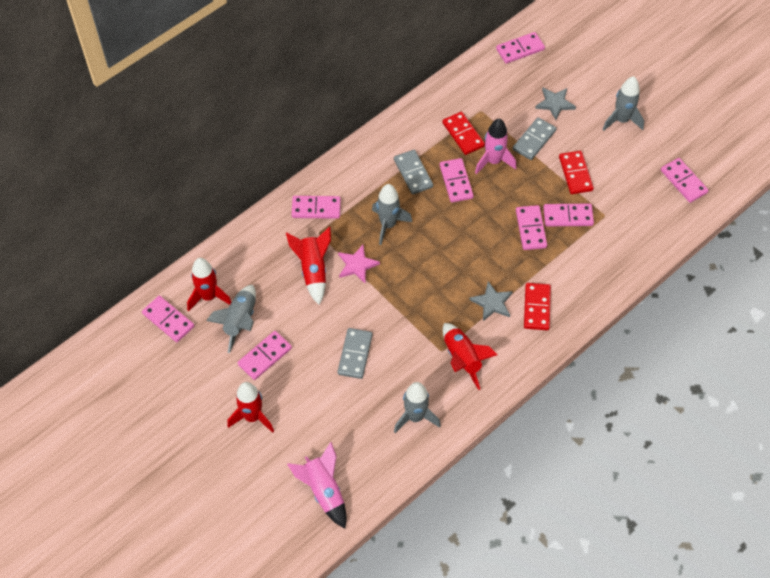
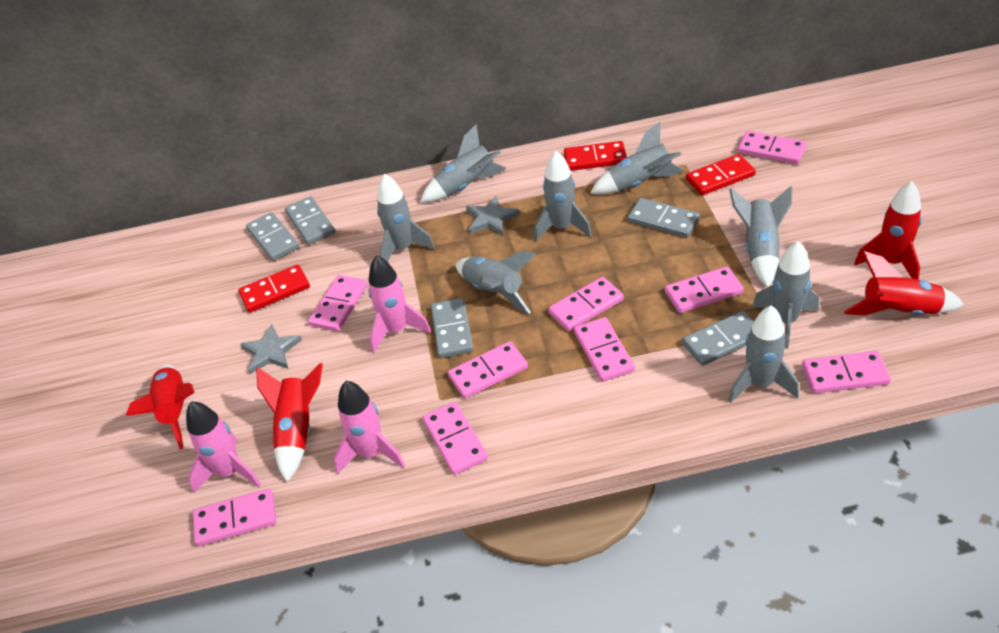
grey domino: [337,328,372,379] [394,150,433,194] [513,117,557,160] = 3 -> [246,212,300,261] [285,196,335,245] [431,298,473,358] [627,198,700,238] [682,311,754,366] = 5
grey rocket: [206,285,256,353] [372,184,412,245] [394,382,441,433] [602,76,644,131] = 4 -> [377,174,435,262] [420,124,506,202] [456,251,536,314] [534,151,592,242] [590,122,684,194] [728,305,799,403] [729,186,792,288] [752,241,819,349] = 8
pink domino: [142,296,194,342] [238,331,292,380] [291,196,341,219] [440,158,474,202] [496,32,545,64] [516,205,547,250] [543,204,594,226] [661,158,709,203] = 8 -> [193,488,277,546] [308,275,367,331] [423,402,488,475] [448,341,528,399] [548,277,624,331] [574,317,635,382] [665,266,744,313] [738,131,807,164] [802,351,891,393] = 9
pink rocket: [287,442,347,528] [475,119,516,174] = 2 -> [186,401,261,493] [334,381,405,474] [369,255,431,353] = 3
pink star: [338,245,380,283] = 1 -> none = 0

